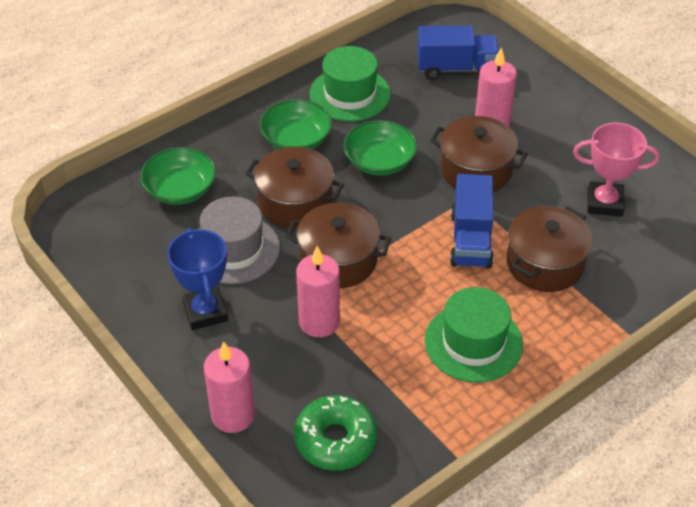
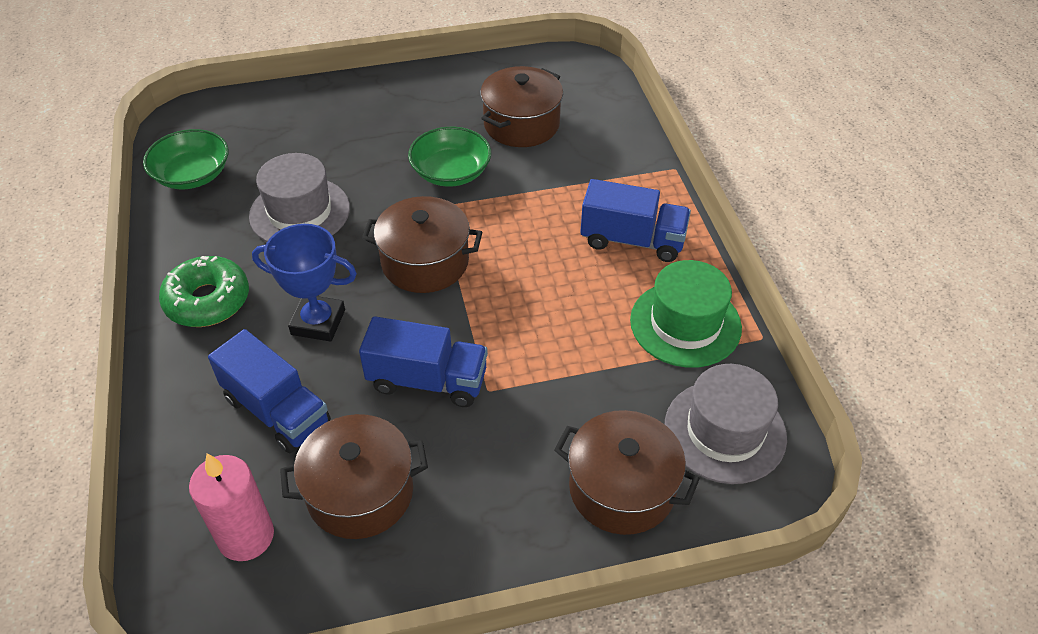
blue truck: [417,26,499,80] [450,174,494,268] = 2 -> [208,329,331,453] [359,316,488,407] [580,179,691,262] = 3
green bowl: [140,147,216,205] [260,99,332,149] [343,120,417,176] = 3 -> [143,129,229,189] [408,127,491,187] = 2
green hat: [309,46,391,122] [425,287,523,383] = 2 -> [630,260,742,368] = 1
grey hat: [199,196,280,284] = 1 -> [249,153,350,242] [665,364,787,484] = 2
pink candle: [204,341,255,433] [296,246,340,337] [475,47,517,127] = 3 -> [189,453,274,561] = 1
pink trophy: [573,123,659,217] = 1 -> none = 0

